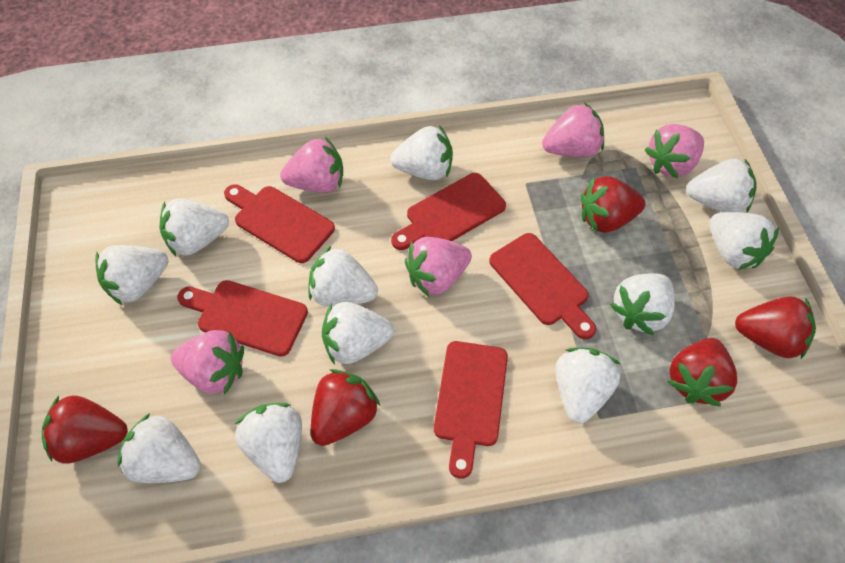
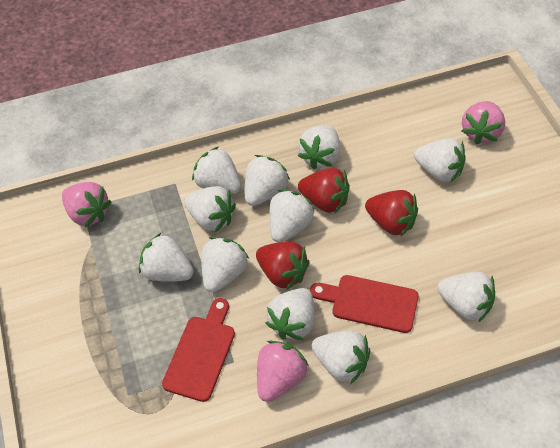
pink strawberry: [171,330,244,395] [280,137,343,193] [405,237,472,297] [542,103,604,157] [645,124,704,179] = 5 -> [62,182,112,227] [257,340,309,402] [462,101,505,145] = 3
red cutting board: [177,280,308,357] [224,184,335,263] [391,173,506,250] [434,341,508,479] [489,233,596,339] = 5 -> [162,298,235,402] [310,275,418,333] = 2
red strawberry: [42,395,128,464] [311,369,380,446] [581,176,646,233] [667,338,737,407] [735,296,816,359] = 5 -> [256,242,310,290] [298,168,350,213] [365,190,418,236] = 3

